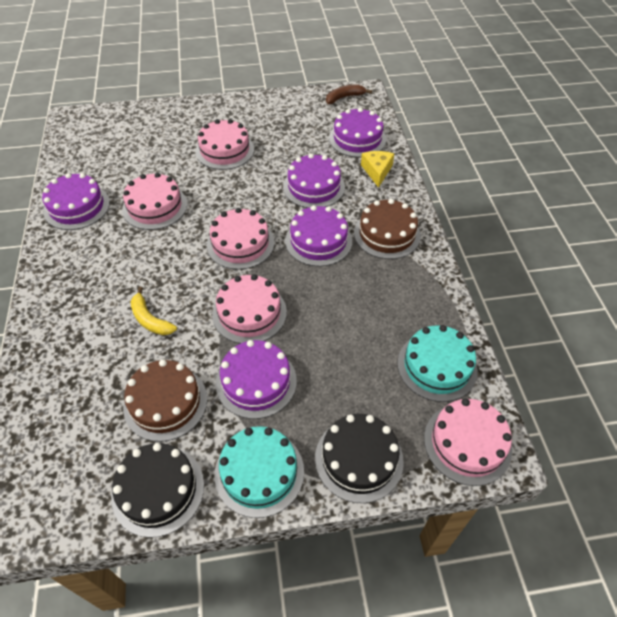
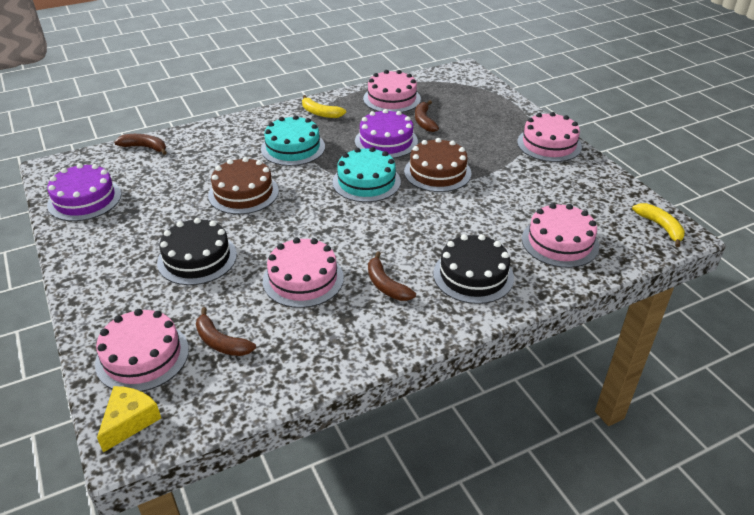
brown banana: [326,84,372,104] = 1 -> [114,134,167,155] [196,307,256,356] [368,251,416,301] [415,100,439,132] = 4
purple cake: [42,173,110,230] [216,340,297,419] [283,154,345,208] [285,205,352,266] [329,108,386,157] = 5 -> [47,163,121,221] [355,109,418,158] = 2
yellow banana: [130,287,177,335] = 1 -> [302,95,346,118] [632,203,685,247] = 2

